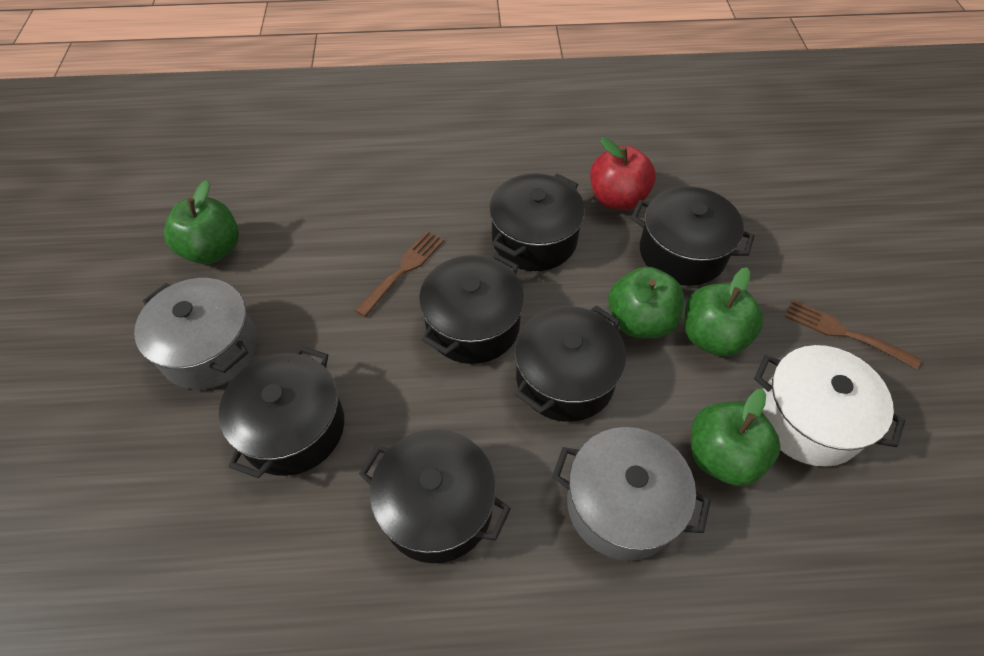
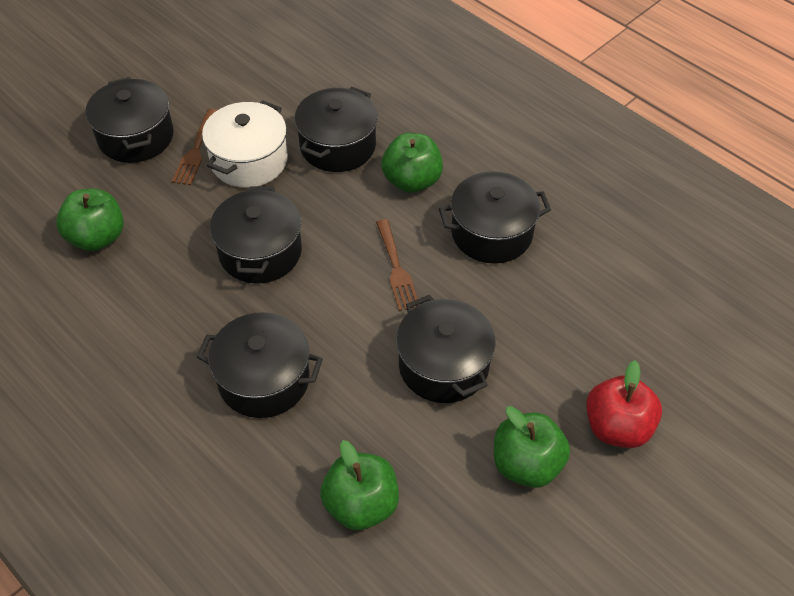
grey pot: [134,278,257,389] [552,427,711,561] = 2 -> none = 0

